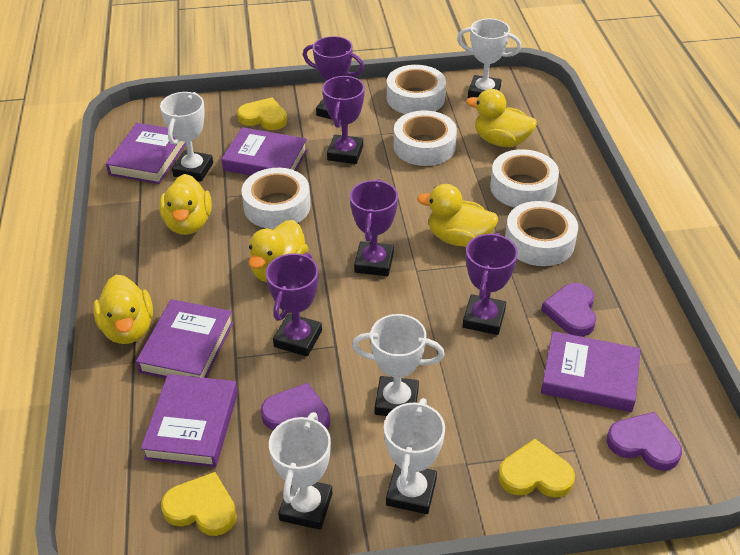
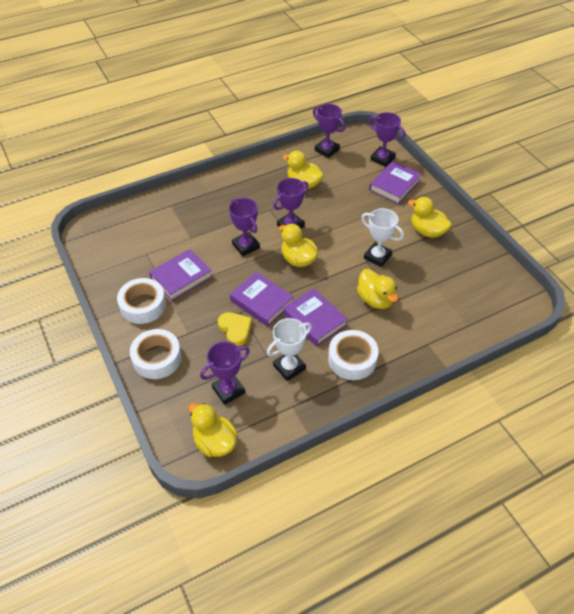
purple book: [106,123,186,184] [136,299,234,378] [141,374,238,468] [221,127,308,176] [541,331,641,412] = 5 -> [149,249,213,301] [230,272,294,327] [283,288,348,346] [369,161,422,204] = 4
purple heart: [261,383,330,430] [541,283,596,336] [607,412,682,471] = 3 -> none = 0
white tape: [241,168,310,229] [387,65,446,114] [394,110,457,166] [490,149,559,208] [505,201,578,266] = 5 -> [117,278,166,324] [130,329,182,379] [328,330,379,380] = 3
white trophy: [160,92,213,181] [269,412,333,530] [352,314,445,416] [384,398,445,514] [457,19,521,98] = 5 -> [267,318,312,381] [361,208,404,267] = 2
yellow heart: [161,472,237,536] [237,97,287,130] [498,439,575,498] = 3 -> [218,312,252,346] = 1

